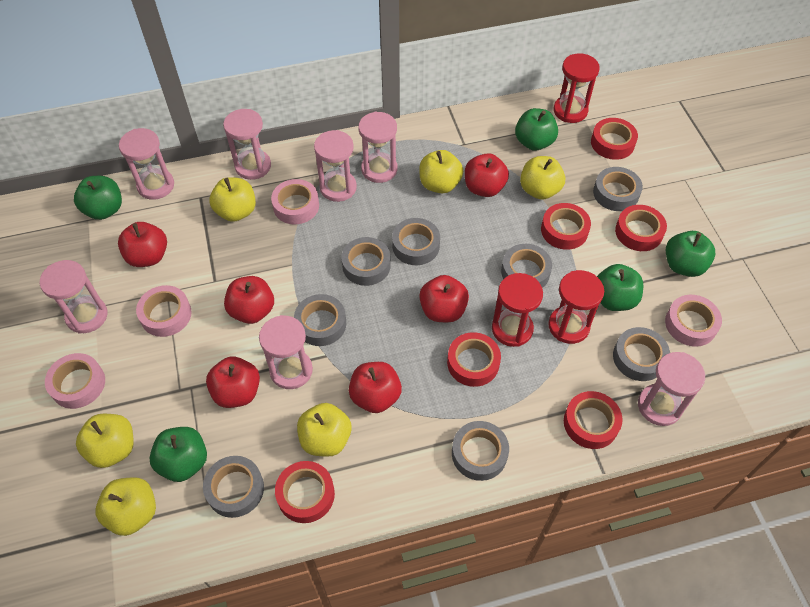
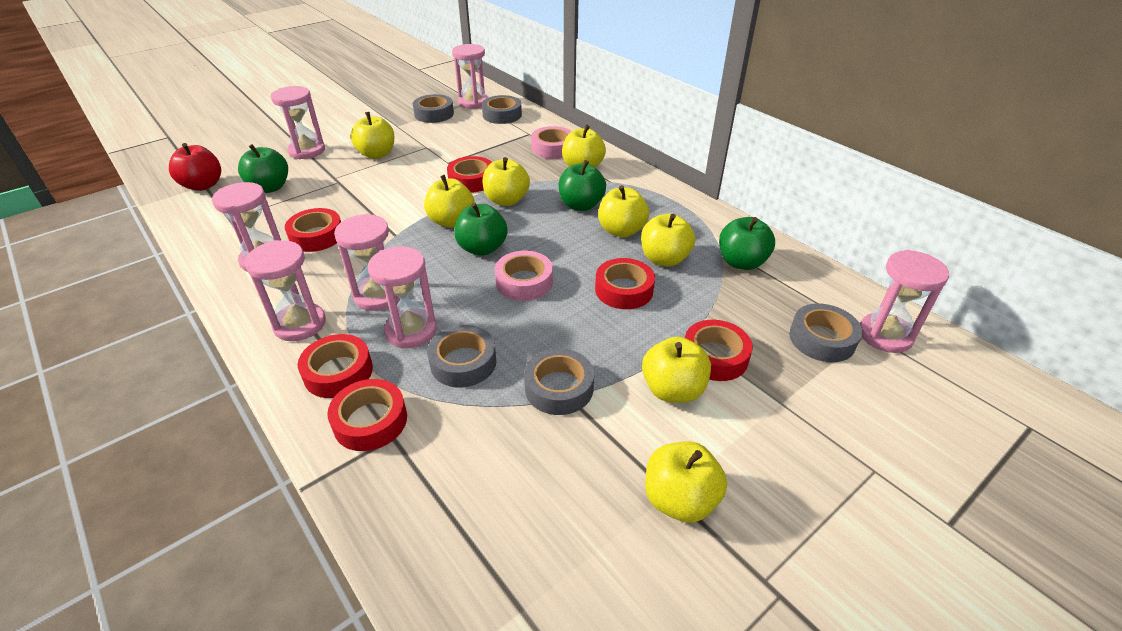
green apple: [74,176,122,220] [149,427,207,482] [515,108,558,151] [597,264,643,311] [666,231,715,277] = 5 -> [238,144,288,193] [454,202,508,256] [559,160,606,211] [719,217,775,270] = 4
grey tape: [203,456,264,518] [294,294,346,346] [341,237,391,286] [392,218,440,265] [452,421,509,481] [501,244,552,288] [593,167,643,211] [613,327,670,381] = 8 -> [413,94,454,123] [427,325,496,388] [482,95,522,124] [524,348,594,415] [789,304,862,362] = 5
pink tape: [45,353,105,409] [136,285,192,337] [271,179,319,224] [665,295,722,347] = 4 -> [495,251,553,301] [531,126,571,159] = 2
red apple: [118,222,167,267] [206,357,260,408] [224,276,274,324] [349,362,402,413] [419,275,469,322] [465,153,509,197] = 6 -> [169,143,221,191] = 1
red hourglass: [492,273,543,347] [548,270,604,344] [553,53,600,123] = 3 -> none = 0
yellow apple: [76,414,134,468] [95,477,156,536] [209,177,256,222] [297,403,351,457] [419,150,463,193] [520,156,565,200] = 6 -> [351,112,394,159] [424,175,475,228] [483,157,530,206] [562,125,606,167] [598,185,649,237] [641,214,695,267] [642,336,711,403] [645,442,727,523] = 8

